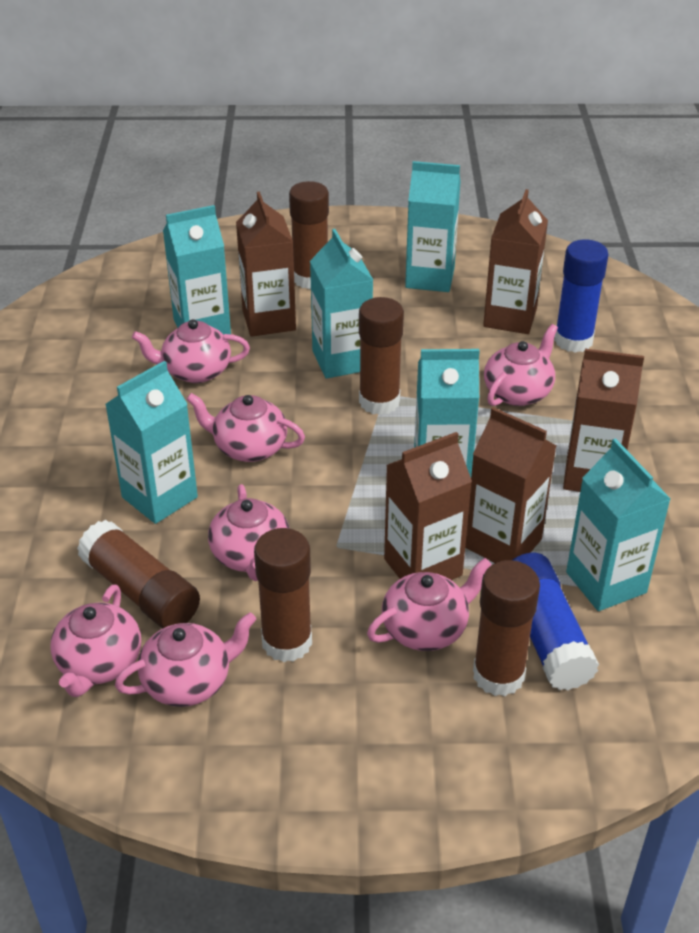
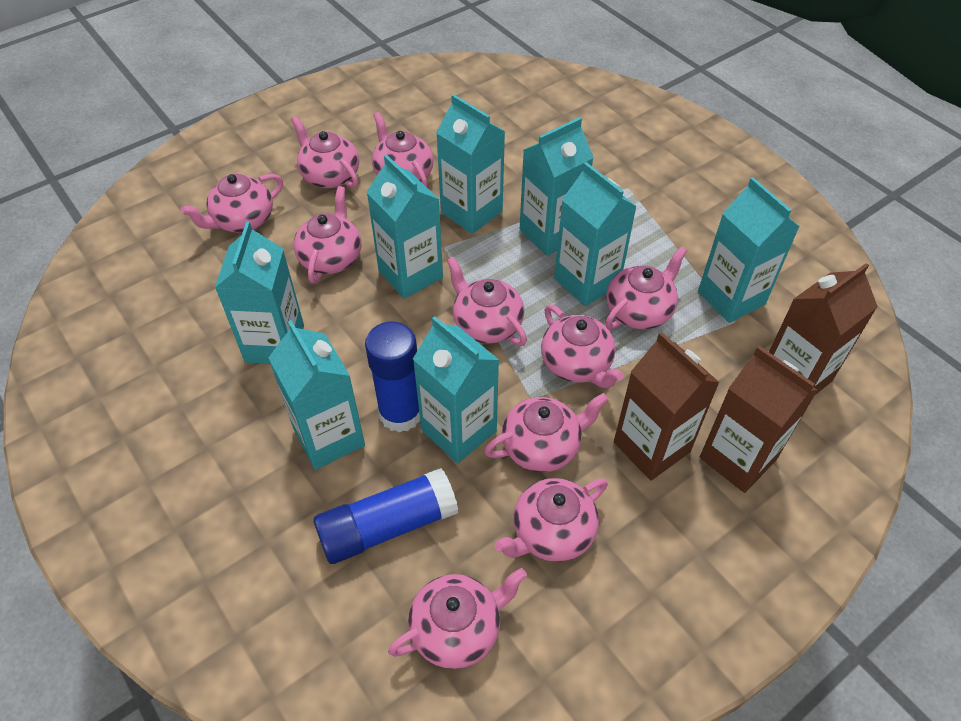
brown carton: [236,191,296,337] [384,432,472,580] [465,407,557,563] [483,189,548,334] [563,349,644,492] = 5 -> [614,332,720,481] [700,346,818,493] [769,263,878,395] = 3
brown glue stick: [77,520,200,629] [254,528,312,662] [289,181,329,289] [359,297,404,415] [473,560,540,696] = 5 -> none = 0
pink teapot: [50,585,141,697] [115,612,256,707] [132,319,250,383] [186,393,305,462] [208,484,290,581] [367,558,492,651] [484,324,558,406] = 7 -> [181,174,283,233] [291,116,359,188] [294,186,361,283] [372,112,434,187] [388,568,527,669] [446,257,527,346] [484,393,609,472] [495,478,608,562] [541,305,624,389] [605,246,687,329] = 10
turquoise carton: [105,361,198,524] [163,205,231,335] [310,229,373,379] [405,161,461,292] [414,349,480,477] [566,438,671,611] = 6 -> [215,221,304,364] [269,320,365,470] [367,155,443,299] [413,316,499,463] [436,94,505,234] [520,117,594,256] [554,162,637,306] [698,177,799,323] = 8

